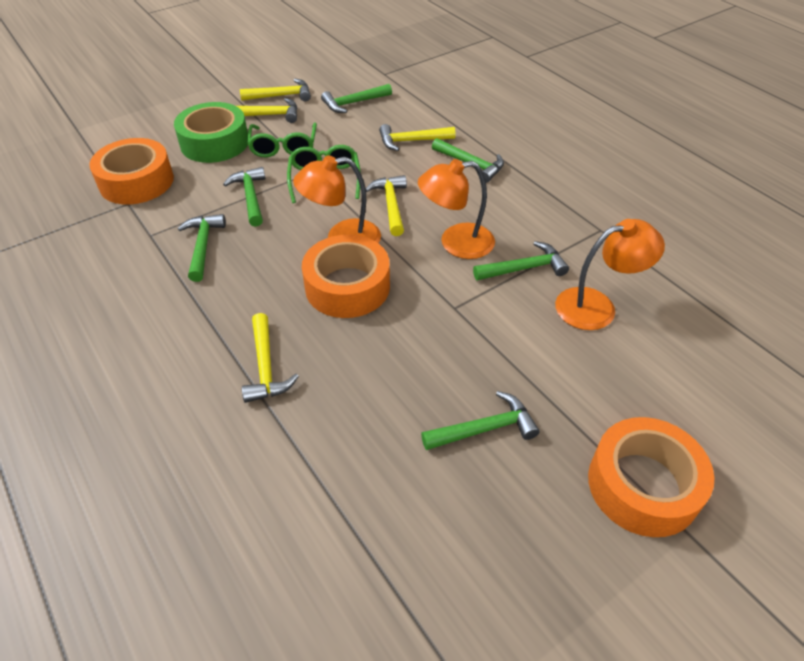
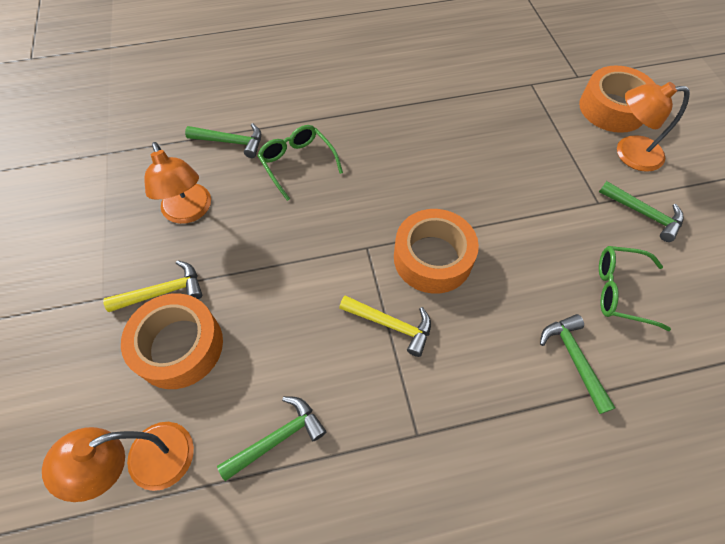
green hammer: [178,214,226,282] [223,167,266,227] [321,84,392,113] [421,391,540,450] [432,138,504,183] [473,241,569,281] = 6 -> [185,123,261,158] [217,396,326,481] [540,314,615,414] [599,181,683,242] = 4
green tape: [174,102,248,163] = 1 -> none = 0
yellow hammer: [237,98,297,123] [240,79,311,101] [242,313,299,403] [366,175,407,236] [379,124,455,151] = 5 -> [103,260,202,312] [339,295,431,357] = 2

